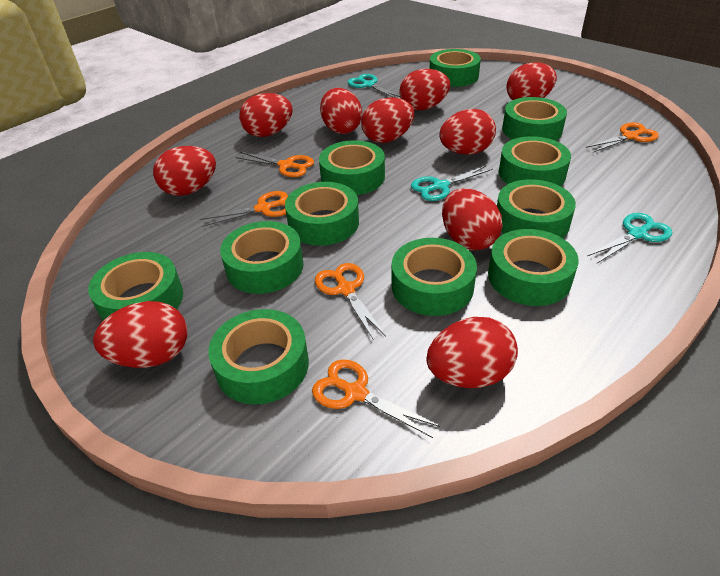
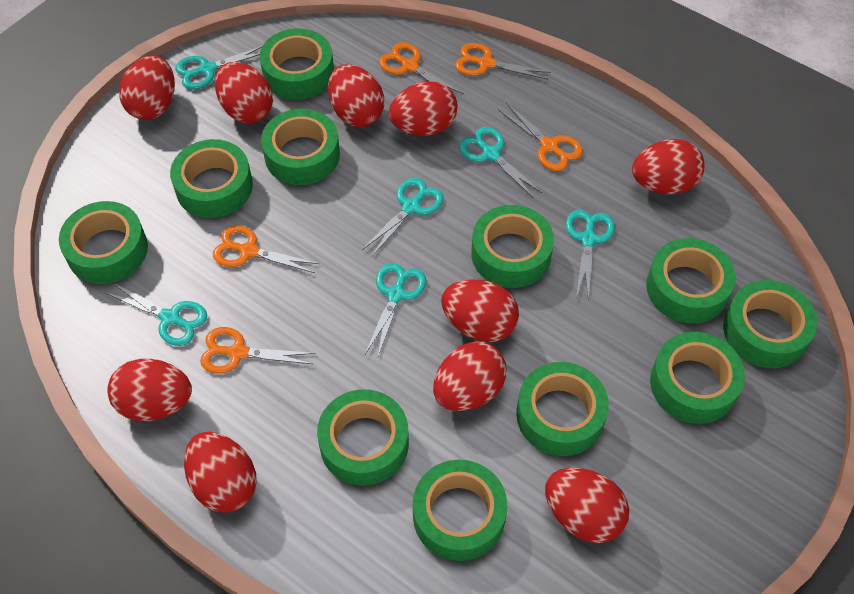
turquoise scissors: [348,74,400,98] [411,166,493,201] [587,213,672,263] = 3 -> [104,283,207,346] [175,46,262,89] [362,178,444,256] [365,263,426,359] [459,127,542,198] [566,210,615,300] = 6

